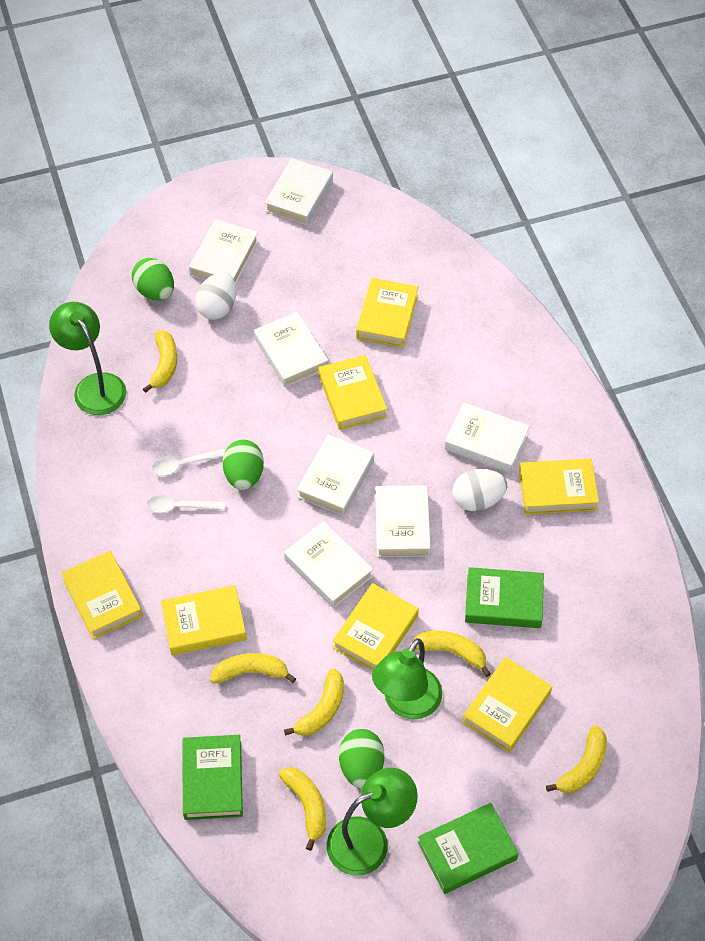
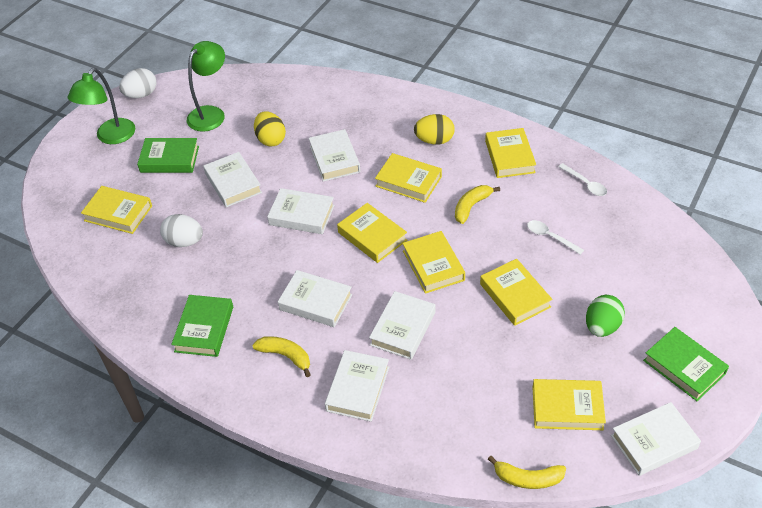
green egg: [132,258,174,301] [223,440,264,490] [339,729,384,788] = 3 -> [586,295,625,337] = 1
green lamp: [49,302,126,415] [327,768,418,876] [372,638,443,719] = 3 -> [68,68,135,144] [187,41,225,132] = 2
yellow banana: [143,330,177,393] [211,653,296,684] [279,767,326,851] [284,669,344,736] [411,631,491,677] [546,725,607,793] = 6 -> [252,336,310,377] [455,185,500,224] [488,456,566,489] = 3
yellow egg: none = 0 -> [254,111,286,146] [414,114,454,145] = 2

